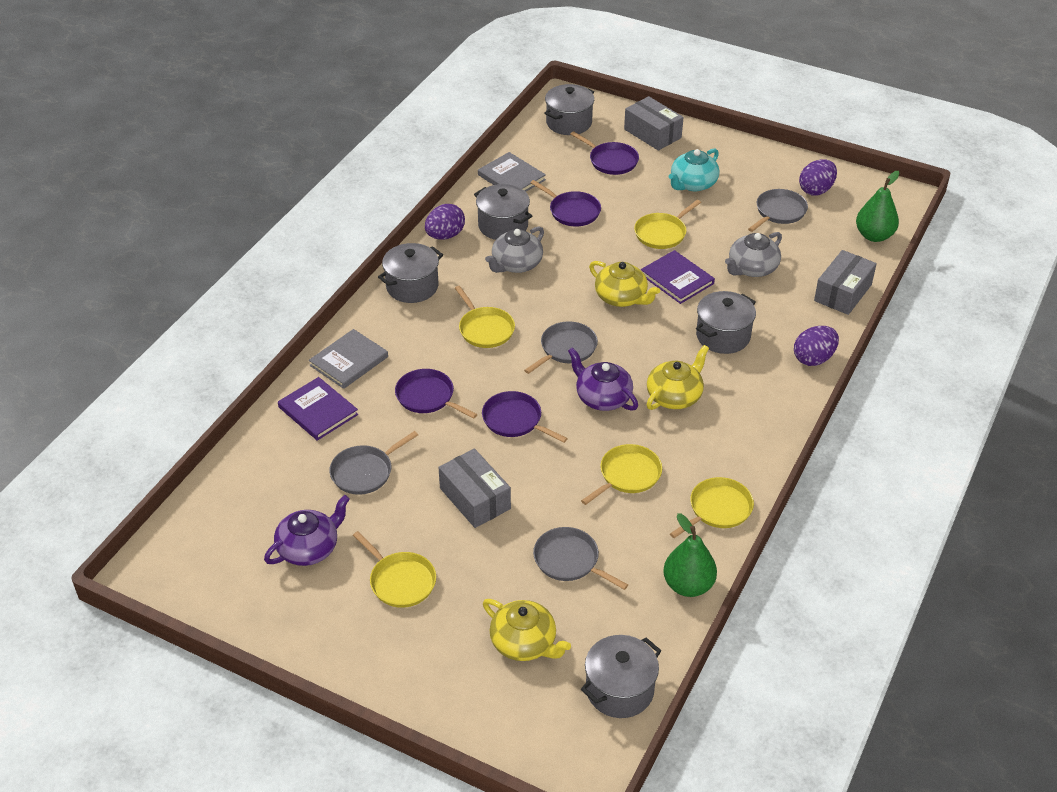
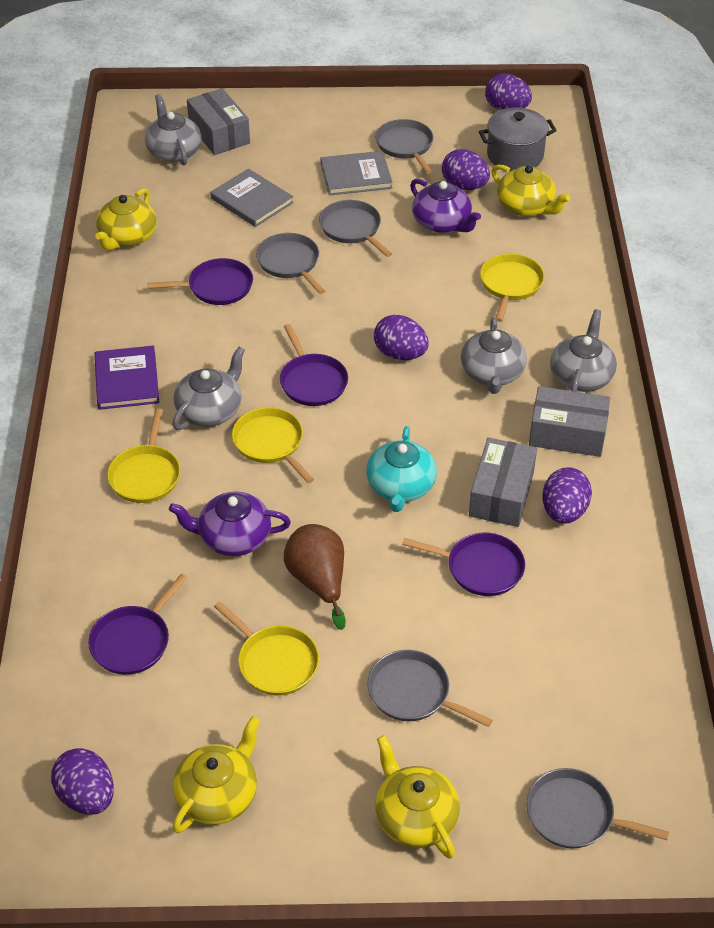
brown pear: none = 0 -> [284,524,346,630] = 1
green pear: [663,513,717,597] [856,171,900,242] = 2 -> none = 0
grey pan: [329,431,418,495] [524,321,598,374] [533,527,628,590] [748,189,808,232] = 4 -> [256,233,325,294] [319,200,392,257] [367,650,492,727] [375,119,433,174] [527,768,669,848] = 5
grey pot: [378,243,443,303] [474,184,532,240] [545,84,594,135] [581,635,661,718] [696,291,756,354] = 5 -> [479,108,557,171] = 1
grey teapot: [485,226,544,273] [725,232,782,277] = 2 -> [145,94,202,165] [172,347,245,430] [461,317,527,394] [550,309,617,392] = 4
purple book: [278,377,358,441] [641,250,715,304] = 2 -> [95,346,159,410] = 1
purple egg: [425,204,465,240] [794,326,839,366] [799,159,837,196] = 3 -> [51,748,114,815] [374,315,429,360] [442,149,490,190] [485,73,532,111] [543,467,592,524] = 5
yellow pan: [353,531,436,608] [455,286,515,348] [581,444,662,505] [634,200,701,249] [670,477,754,538] = 5 -> [107,409,180,503] [214,601,319,695] [232,407,314,483] [480,254,544,322] = 4
yellow teapot: [483,599,571,661] [589,261,660,307] [646,345,709,410] = 3 -> [95,188,157,251] [173,716,260,833] [375,735,460,859] [491,164,570,216] = 4

